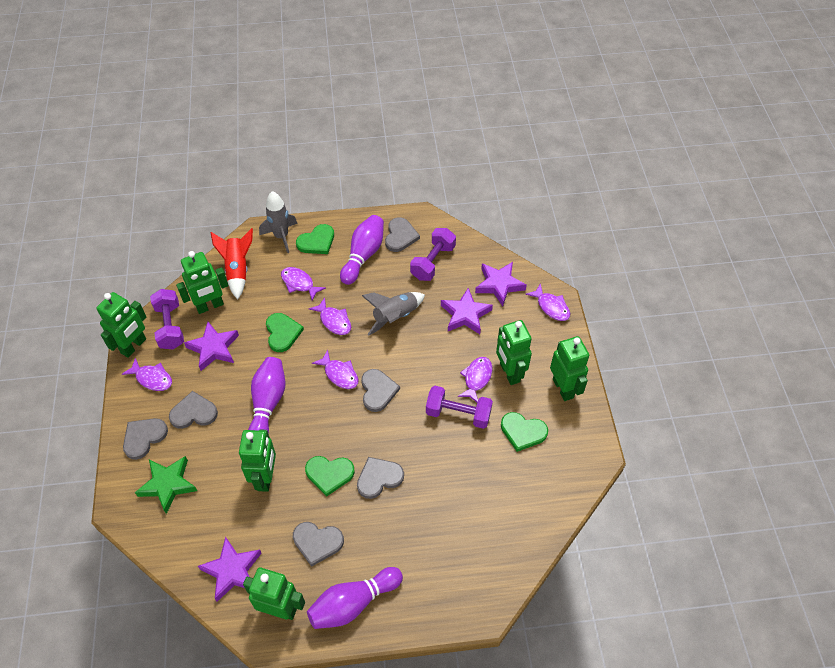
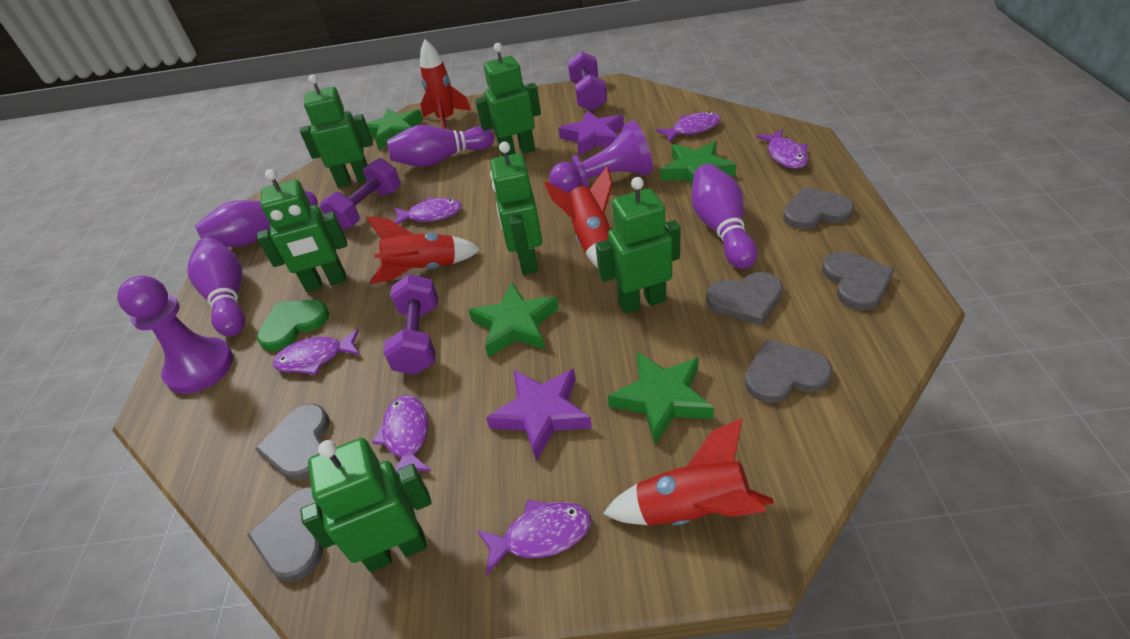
green heart: [266,313,304,352] [296,224,334,254] [305,456,355,497] [501,412,548,452] = 4 -> [257,299,329,351] = 1
green star: [135,456,197,514] = 1 -> [366,108,423,150] [468,282,559,358] [608,352,714,444] [660,141,736,186] = 4
grey rocket: [259,191,298,253] [362,292,425,336] = 2 -> none = 0
purple bowling pin: [248,357,285,434] [307,567,403,629] [340,215,384,285] = 3 -> [187,237,245,337] [195,191,318,247] [387,125,494,167] [691,164,757,269] = 4
purple pawn: none = 0 -> [117,275,233,394] [549,121,653,193] = 2
purple star: [184,322,239,371] [198,536,262,602] [441,288,493,334] [475,262,527,306] = 4 -> [486,369,592,461] [559,110,624,156] = 2
red rocket: [210,228,253,299] = 1 -> [366,216,481,284] [420,39,472,129] [544,166,612,269] [603,418,774,525] = 4

